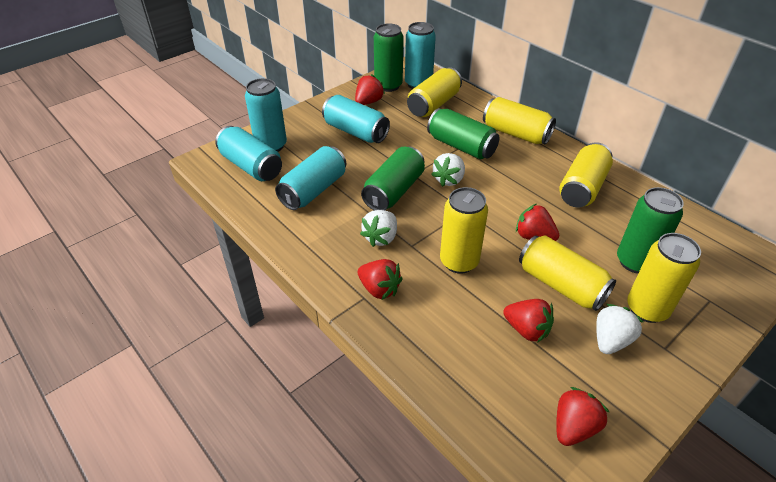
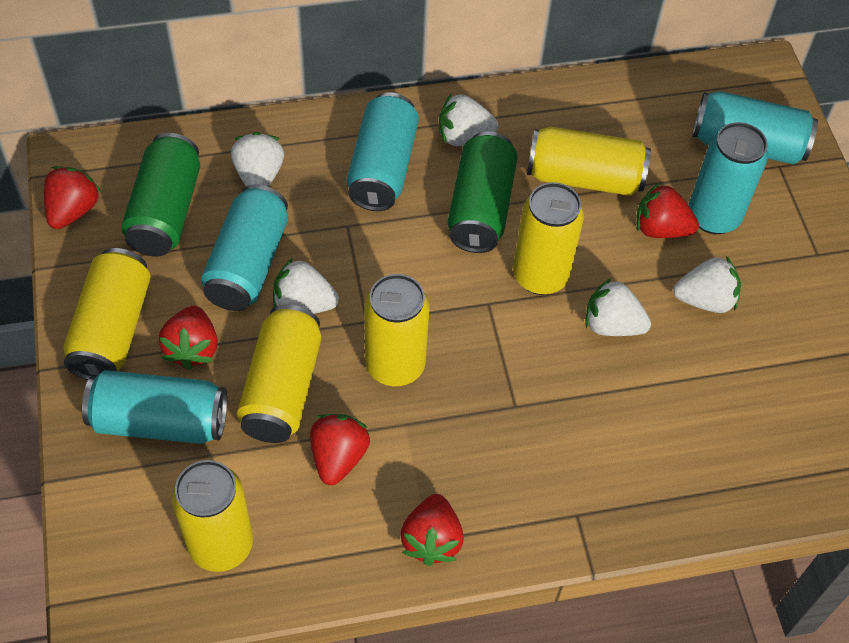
green can: [361,147,425,210] [374,23,404,92] [427,108,500,159] [617,187,684,273] = 4 -> [121,133,200,256] [448,131,518,253] = 2
white strawberry: [360,210,397,247] [431,153,465,187] [596,304,643,354] = 3 -> [231,132,284,187] [273,258,339,314] [439,93,499,146] [585,278,651,336] [673,256,741,313] = 5

